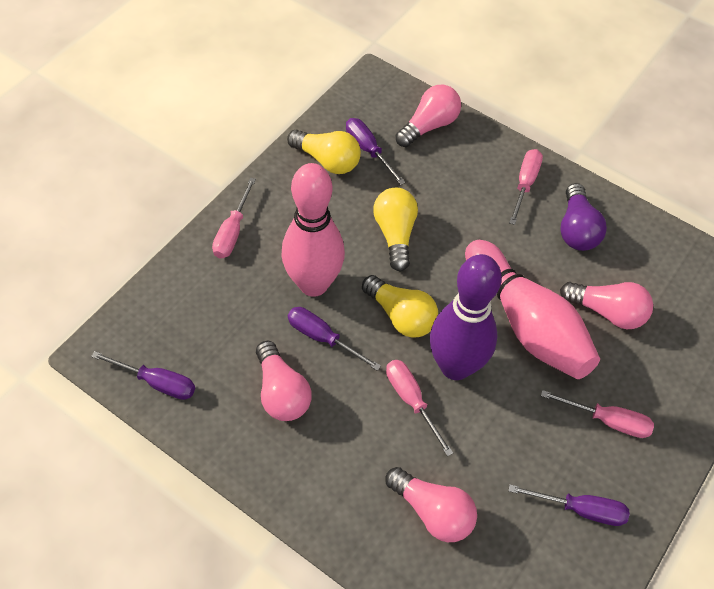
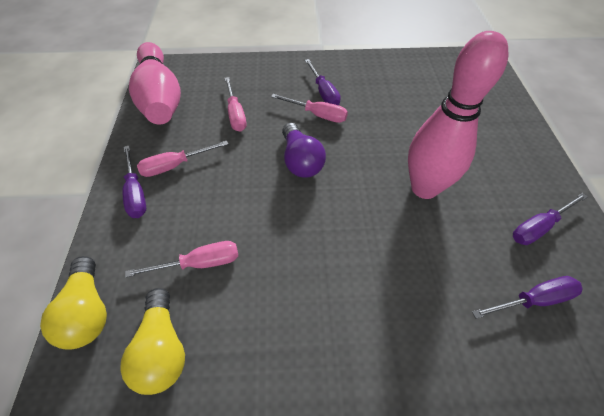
pink light bulb: [256,341,312,421] [386,467,477,542] [396,84,461,147] [560,282,653,329] = 4 -> none = 0
purple bowling pin: [430,254,502,380] = 1 -> none = 0
yellow light bulb: [287,129,361,174] [362,275,438,338] [373,188,418,271] = 3 -> [40,256,107,350] [120,288,185,395] = 2

